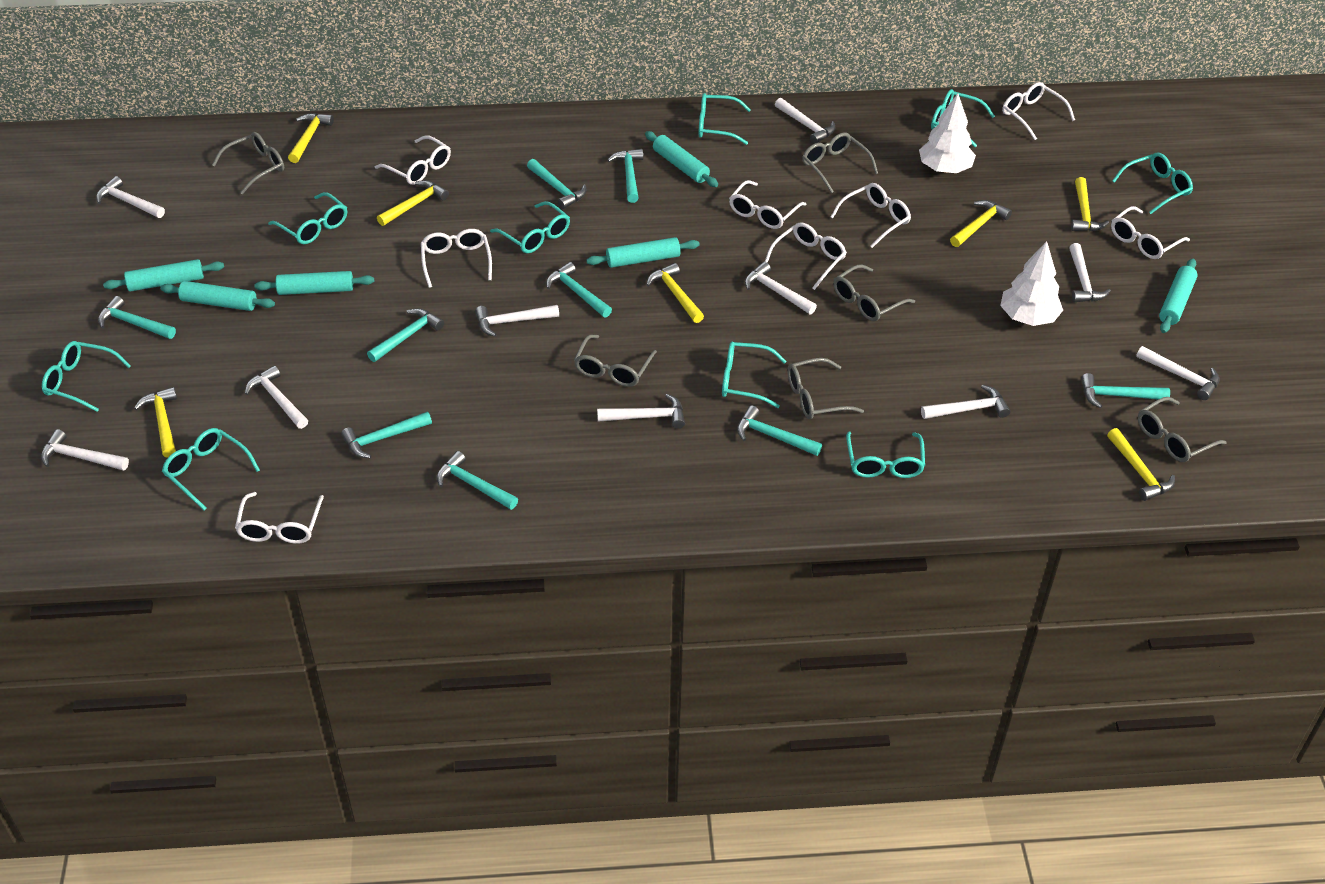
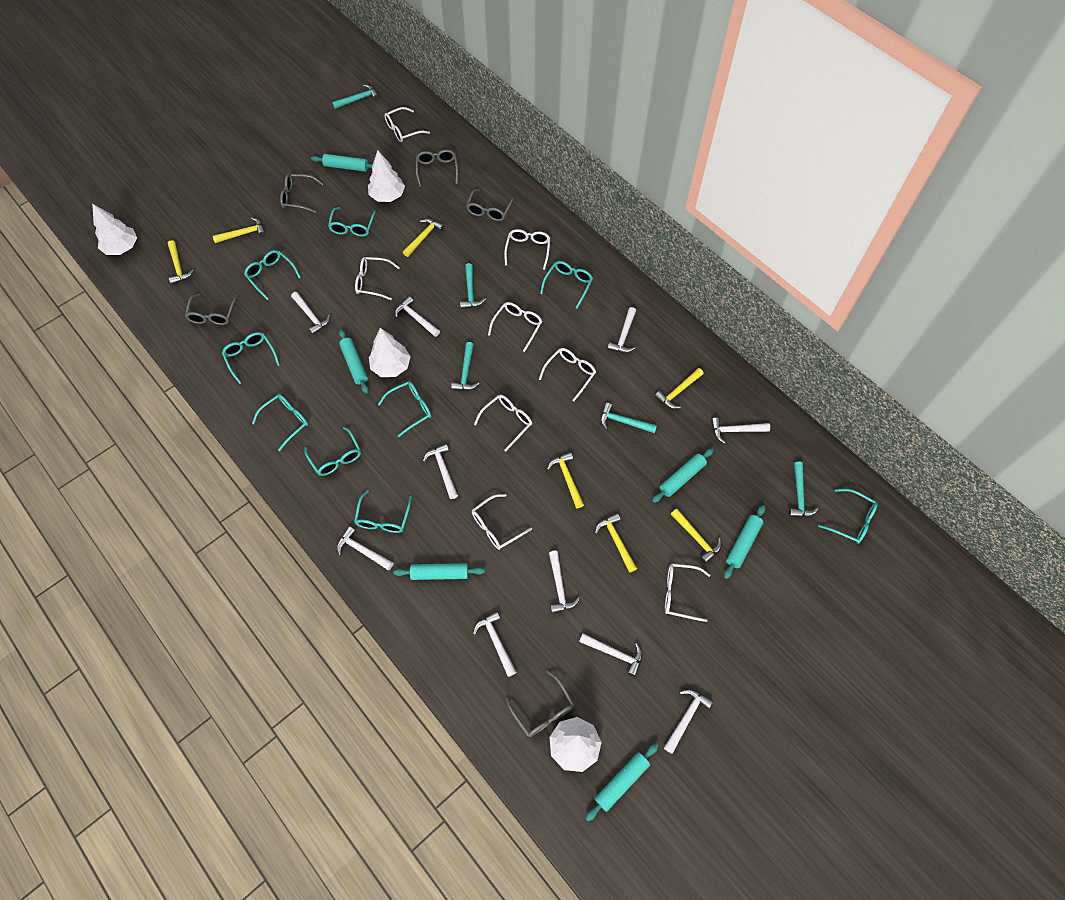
grey glasses: [212,132,284,194] [574,335,657,387] [788,358,864,419] [802,132,878,193] [833,264,915,321] [1138,397,1226,462] = 6 -> [185,293,238,325] [280,174,323,213] [416,150,458,187] [466,189,514,221] [506,670,574,737] = 5
turquoise hammer: [98,296,176,339] [341,412,432,458] [367,308,444,362] [437,451,518,510] [527,159,586,209] [546,262,612,317] [608,149,643,203] [737,405,822,456] [1081,373,1170,408] = 9 -> [332,85,379,109] [451,342,479,391] [460,263,486,309] [601,403,657,433] [788,461,819,517] = 5
white tree: [919,94,976,173] [1000,241,1063,326] = 2 -> [92,204,137,255] [368,150,405,202] [369,328,411,377] [550,717,602,772] = 4

